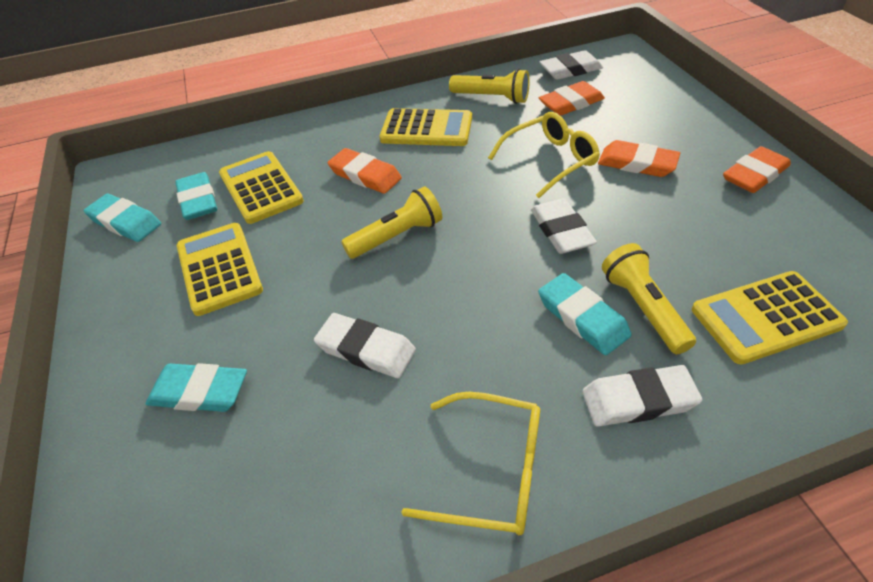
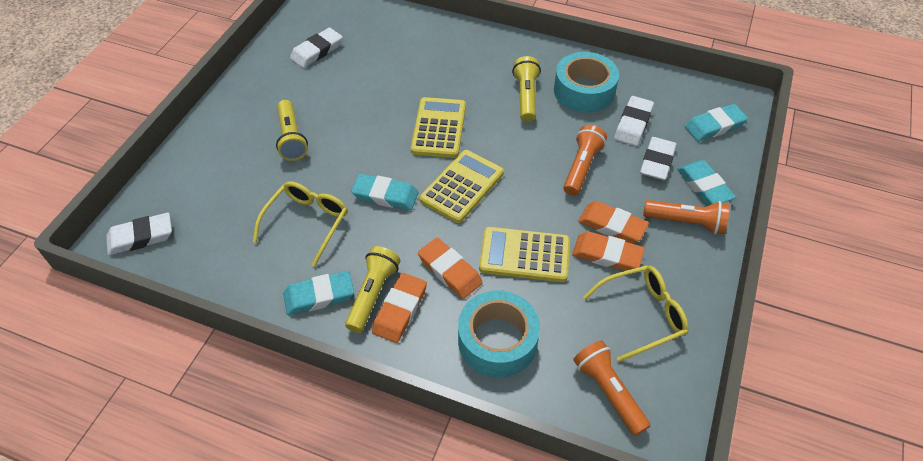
orange flashlight: none = 0 -> [563,125,607,196] [573,340,651,436] [643,200,730,234] = 3
turquoise tape: none = 0 -> [458,291,540,377] [554,52,619,113] = 2
yellow calculator: [177,223,263,316] [219,151,304,224] [380,108,472,146] [692,271,848,365] = 4 -> [411,97,466,158] [420,150,504,223] [479,227,570,282] = 3

